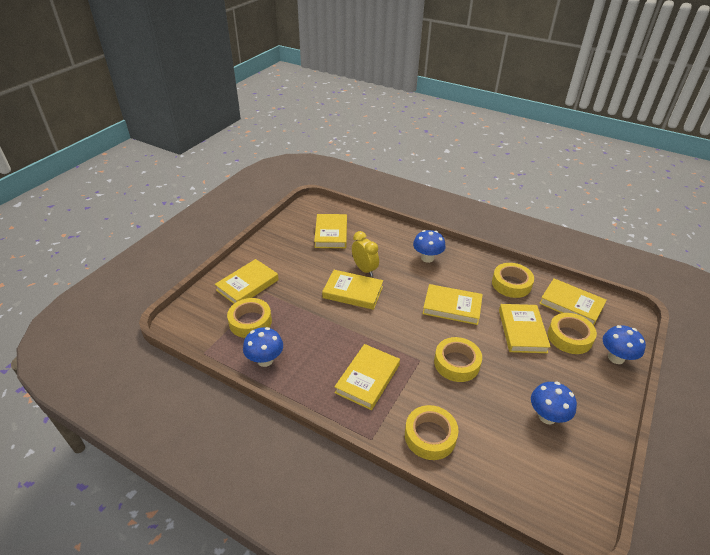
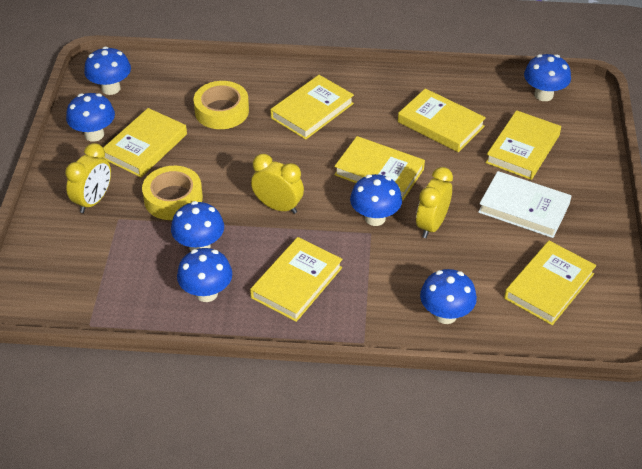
blue mushroom: [243,327,283,367] [413,230,446,263] [531,382,577,424] [603,325,646,364] = 4 -> [66,93,115,142] [84,47,131,95] [171,201,224,251] [177,248,232,302] [350,174,402,226] [420,269,477,324] [524,54,571,101] = 7
white book: none = 0 -> [478,171,572,238] = 1
yellow clock: [352,231,379,277] = 1 -> [65,143,111,213] [251,154,304,214] [416,167,453,238] = 3
yellow tape: [227,298,272,338] [405,405,459,460] [434,337,482,382] [492,263,534,298] [548,313,597,354] = 5 -> [142,166,203,220] [193,81,249,129] = 2

